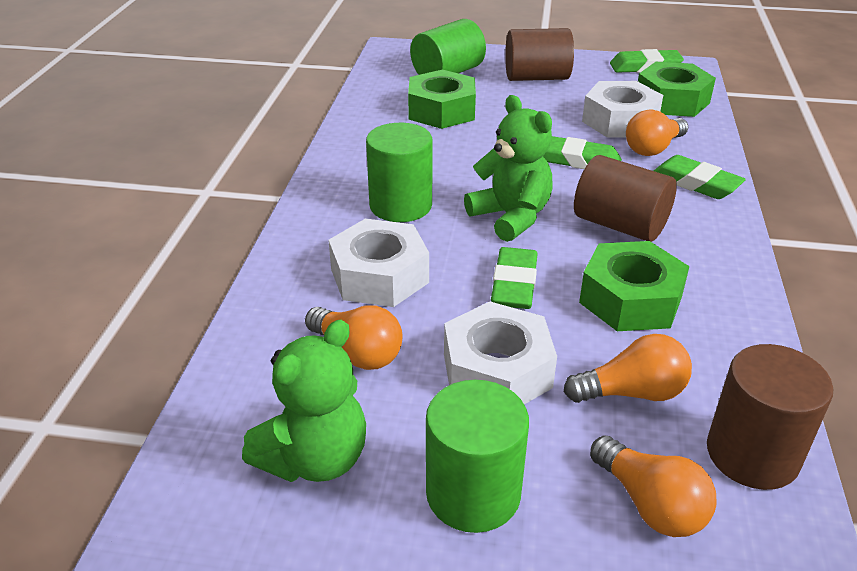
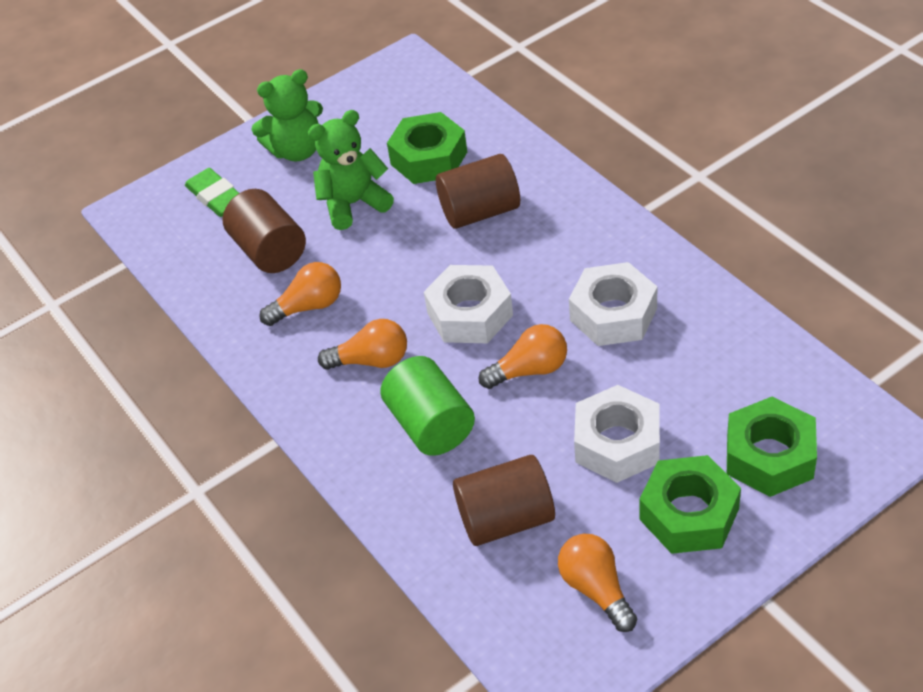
green cylinder: [366,123,433,222] [410,19,486,75] [426,380,529,533] = 3 -> [380,356,475,456] = 1
green eraser: [491,247,538,309] [543,136,622,169] [610,49,684,73] [654,155,746,199] = 4 -> [185,168,239,217] = 1

